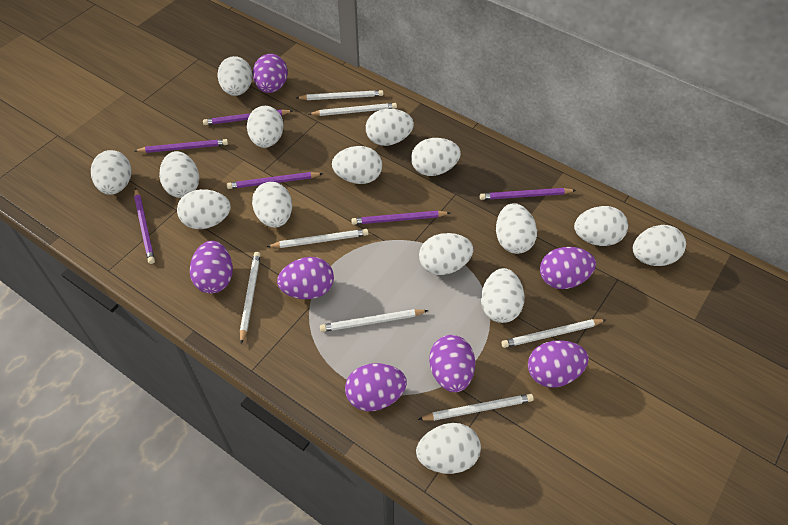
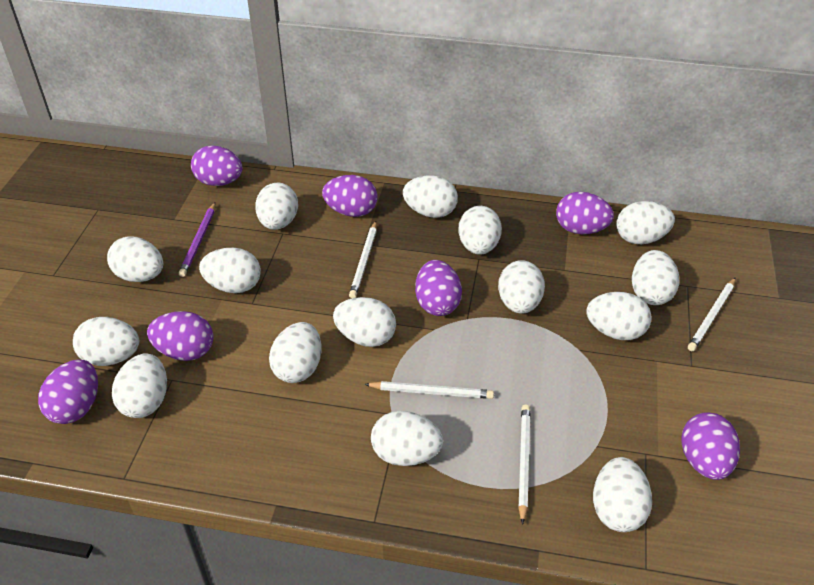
purple pencil: [134,139,228,153] [134,188,155,264] [203,109,292,125] [227,172,323,189] [351,211,450,225] [480,188,576,200] = 6 -> [179,202,215,277] = 1
white pencil: [240,252,261,344] [267,229,368,248] [296,90,384,100] [309,103,397,116] [320,309,429,332] [418,394,534,421] [501,319,605,348] = 7 -> [349,221,377,298] [364,381,494,399] [518,405,530,525] [688,278,735,351] = 4

